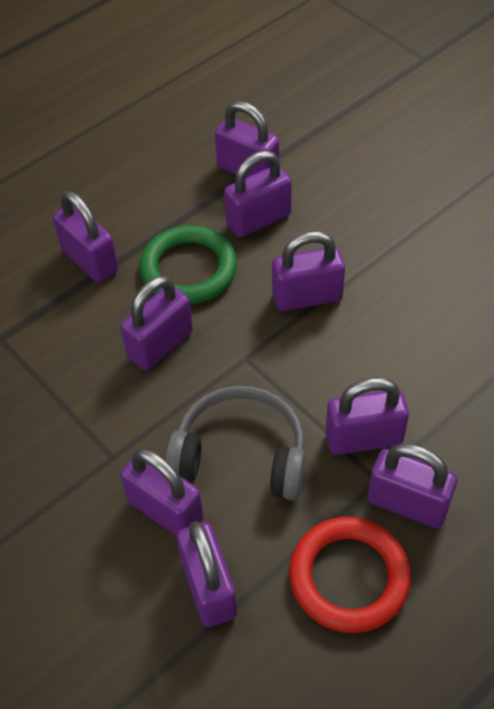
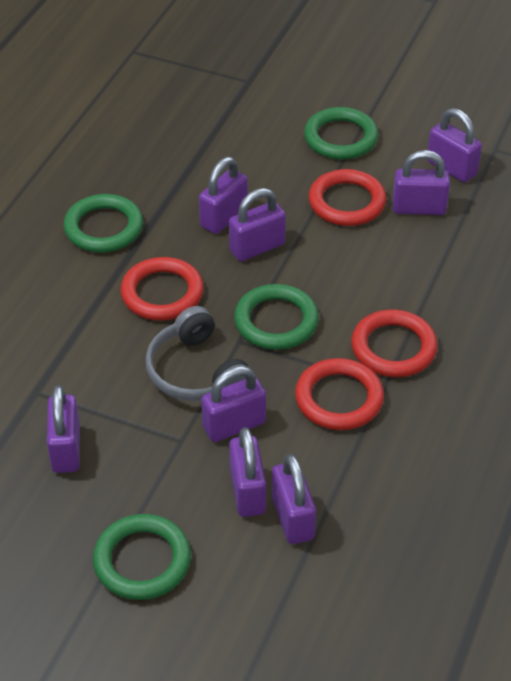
green ring: [140,225,237,304] = 1 -> [64,194,143,252] [93,514,191,600] [234,284,319,350] [304,107,378,159] = 4
purple padlock: [53,191,118,283] [120,448,203,536] [121,276,193,370] [177,521,237,627] [215,101,279,178] [224,151,292,237] [272,231,345,311] [325,377,409,455] [367,443,457,528] = 9 -> [47,385,80,473] [199,157,248,234] [201,366,266,442] [229,188,286,261] [229,427,266,517] [272,454,316,544] [392,150,450,215] [427,108,482,182] = 8
red ring: [289,517,411,633] = 1 -> [120,257,204,320] [295,358,384,430] [308,169,387,226] [351,310,438,377] = 4

